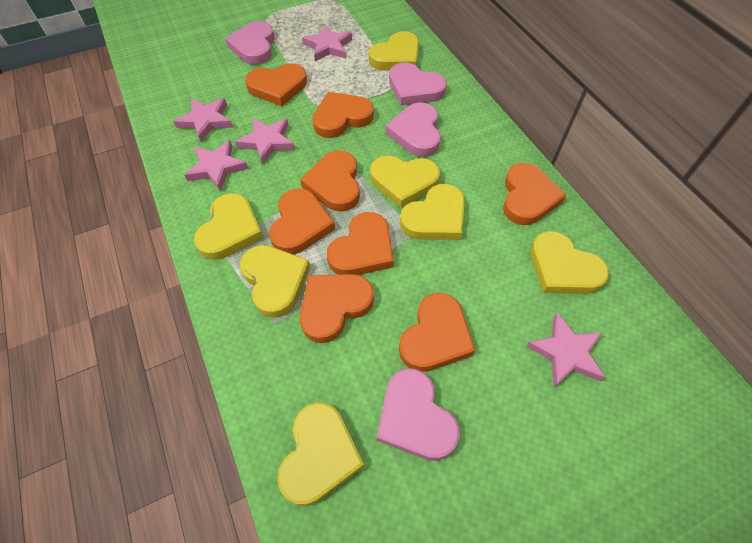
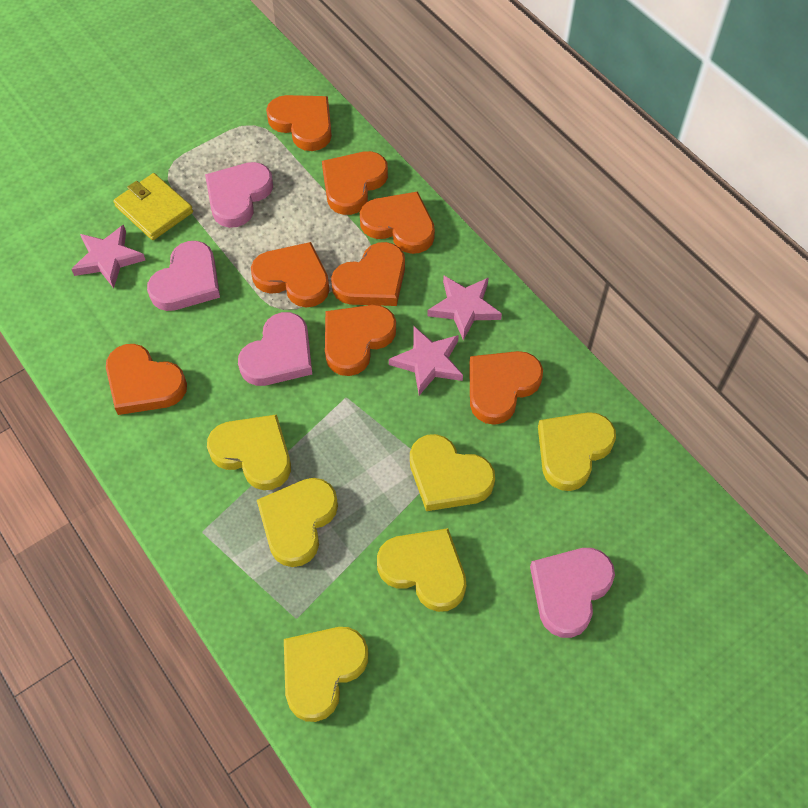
pink star: [173,98,233,142] [184,140,248,191] [235,118,295,164] [302,24,352,61] [526,313,605,387] = 5 -> [71,225,145,288] [389,326,463,395] [427,276,502,340] = 3
yellow heart: [194,193,263,260] [240,245,310,318] [277,402,364,506] [369,31,419,70] [370,155,440,208] [400,184,465,240] [530,231,609,294] = 7 -> [207,414,291,490] [257,478,338,567] [284,627,368,722] [377,528,466,612] [410,434,495,511] [538,412,616,491] = 6
yellow wallet: none = 0 -> [113,173,193,240] = 1

